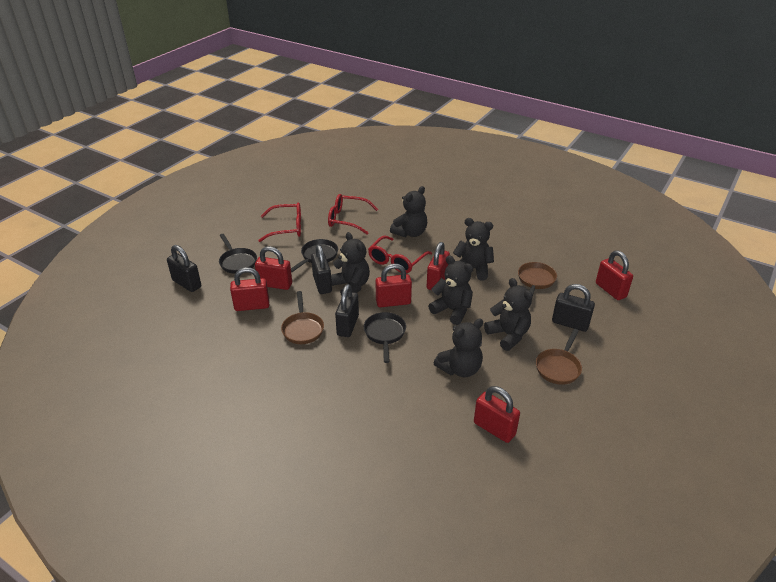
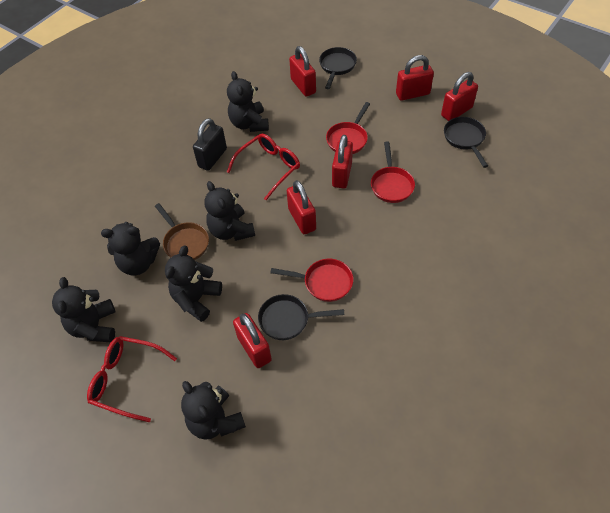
black padlock: [167,245,201,292] [311,244,332,294] [335,284,359,337] [552,284,595,332] = 4 -> [193,118,227,171] = 1
brown pan: [281,291,324,344] [518,262,557,296] [536,329,582,385] = 3 -> [155,203,209,260] = 1
red glasses: [258,203,301,242] [328,194,379,235] [368,236,432,273] = 3 -> [87,336,177,423] [227,134,300,200] = 2
red pan: none = 0 -> [270,259,353,302] [326,102,370,154] [371,141,415,203] = 3

